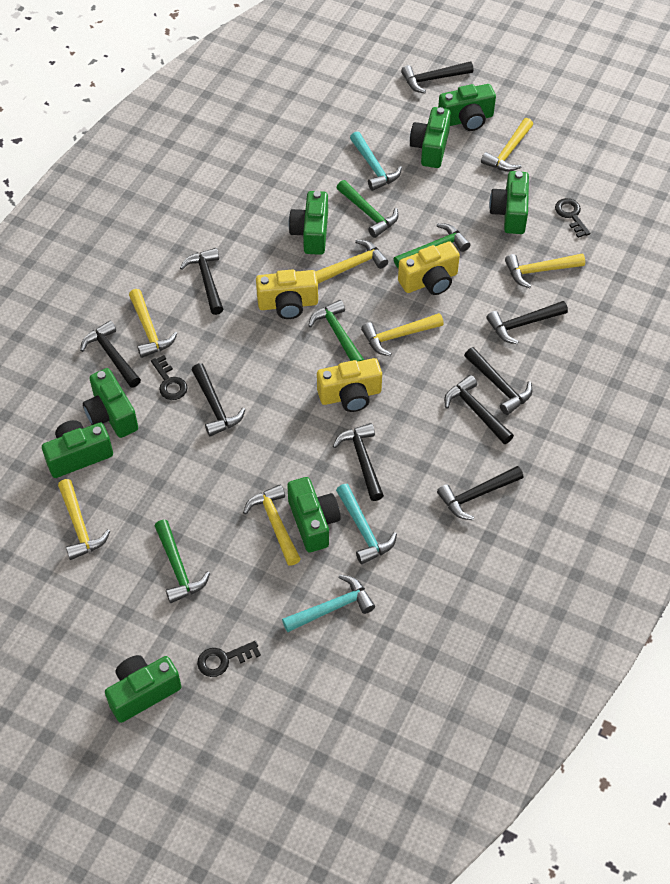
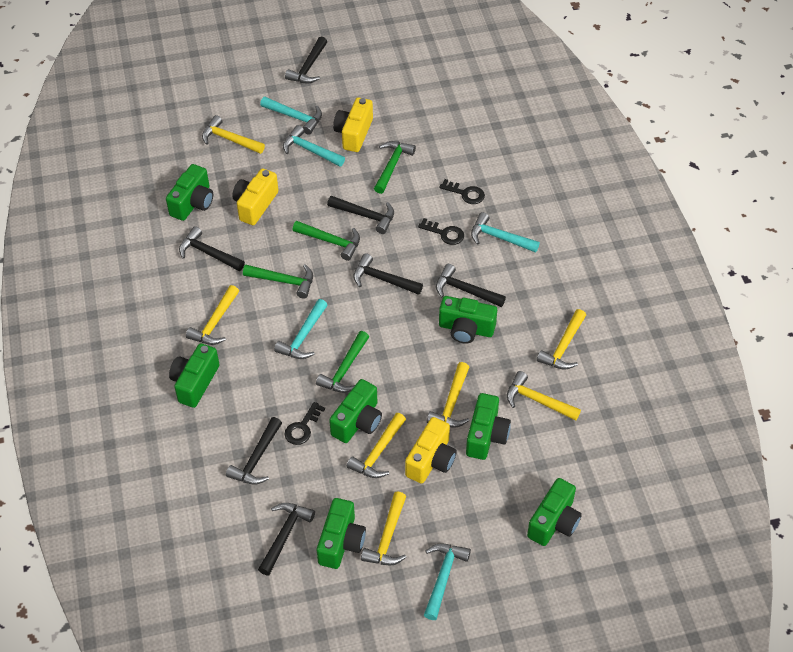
black hammer: [80,320,141,388] [180,248,223,315] [192,363,245,437] [333,423,384,501] [401,61,473,93] [437,466,523,520] [444,375,514,444] [464,347,532,415] [487,301,568,344] = 9 -> [179,226,245,271] [226,417,282,485] [258,503,315,576] [285,36,327,83] [327,196,394,234] [353,253,423,295] [436,264,506,307] = 7
green camera: [42,420,113,478] [83,368,138,438] [105,655,182,723] [287,477,341,552] [289,191,328,255] [410,107,451,168] [438,84,496,131] [489,171,529,234] = 8 -> [166,164,213,221] [169,343,220,408] [317,498,366,569] [329,379,382,443] [439,296,497,344] [466,393,511,460] [527,478,582,546] = 7
turquoise hammer: [282,575,375,632] [336,484,397,564] [350,132,402,191] = 3 -> [260,97,322,135] [274,299,327,359] [283,125,345,167] [424,543,471,620] [471,212,540,253] = 5

